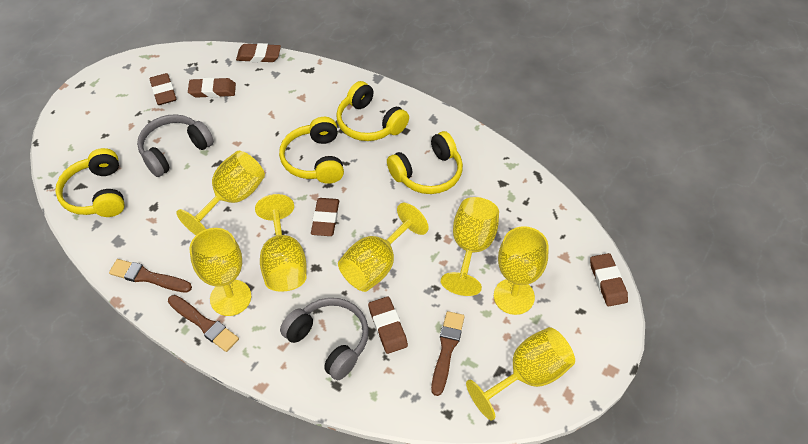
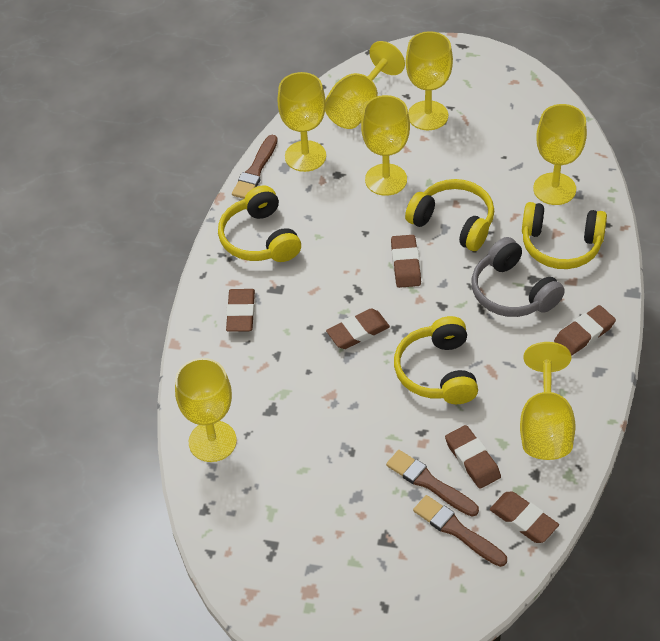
grey headphones: [137,114,214,177] [280,298,369,380] = 2 -> [471,237,565,317] = 1

